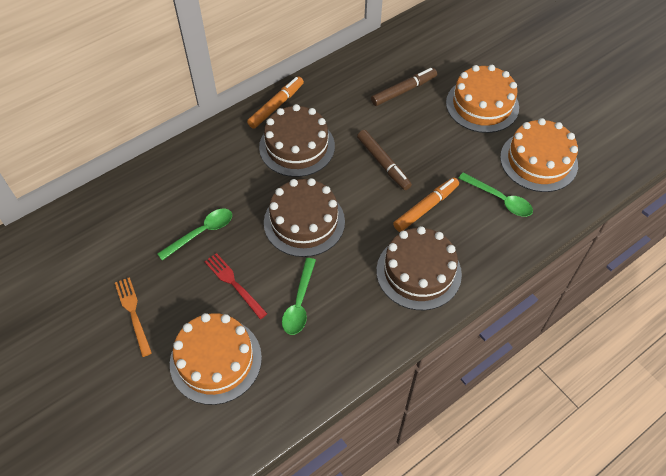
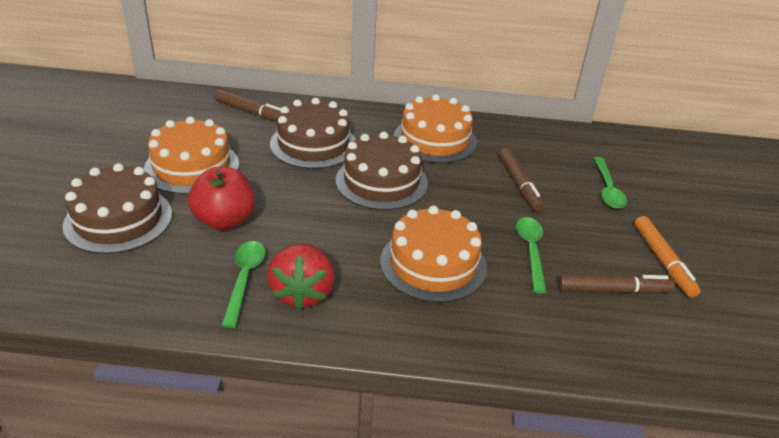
brown marker: [357,130,412,190] [371,68,437,106] = 2 -> [214,89,281,122] [499,148,545,212] [557,274,675,294] = 3
orange fork: [115,277,152,357] = 1 -> none = 0
orange marker: [247,77,304,129] [393,177,459,232] = 2 -> [634,216,701,298] = 1
red apple: none = 0 -> [188,167,255,231] = 1
red fork: [204,253,268,319] = 1 -> none = 0
red strawberry: none = 0 -> [267,243,335,310] = 1

